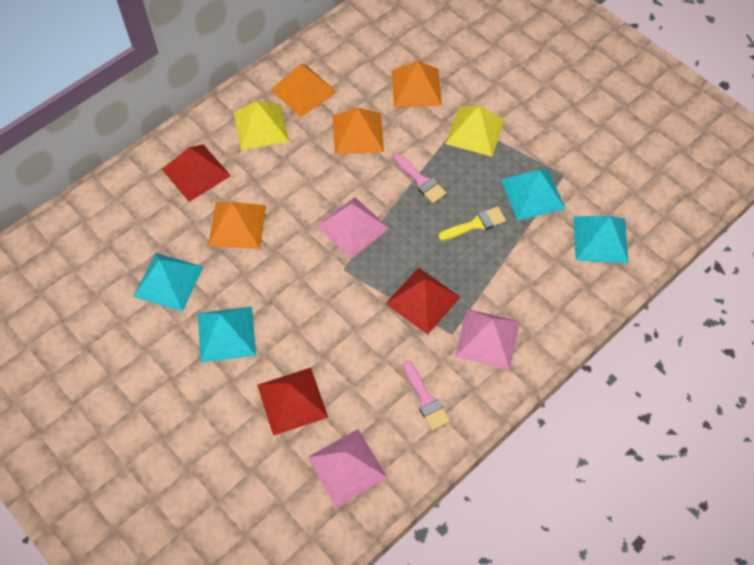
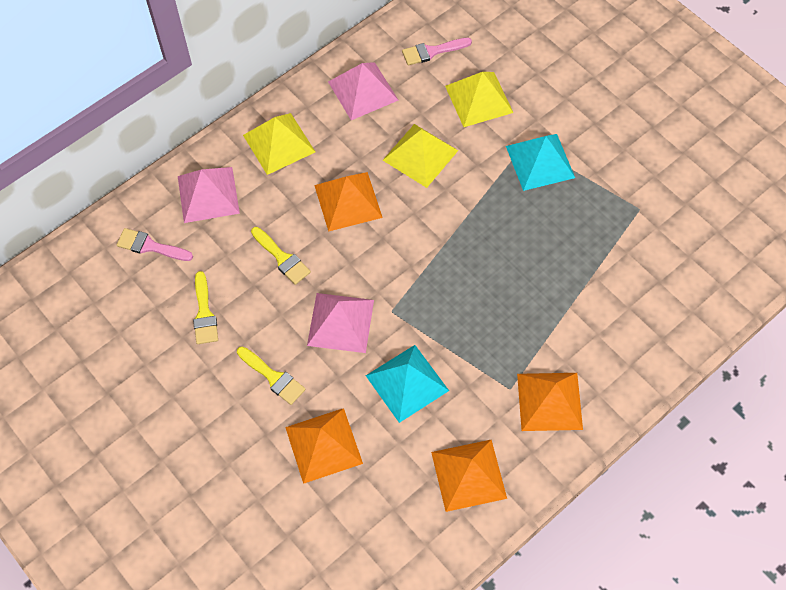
red pyramid: [162,144,231,202] [257,368,328,436] [386,267,460,334] = 3 -> none = 0
turquoise pyramid: [133,253,203,312] [198,307,256,363] [501,169,565,221] [574,216,629,263] = 4 -> [366,345,449,423] [506,134,575,191] = 2
yellow brush: [438,206,506,241] = 1 -> [193,271,218,344] [237,346,306,405] [251,227,311,285] = 3
yellow pyramid: [234,101,289,151] [445,106,505,157] = 2 -> [243,113,315,175] [383,124,458,188] [445,72,513,127] = 3

